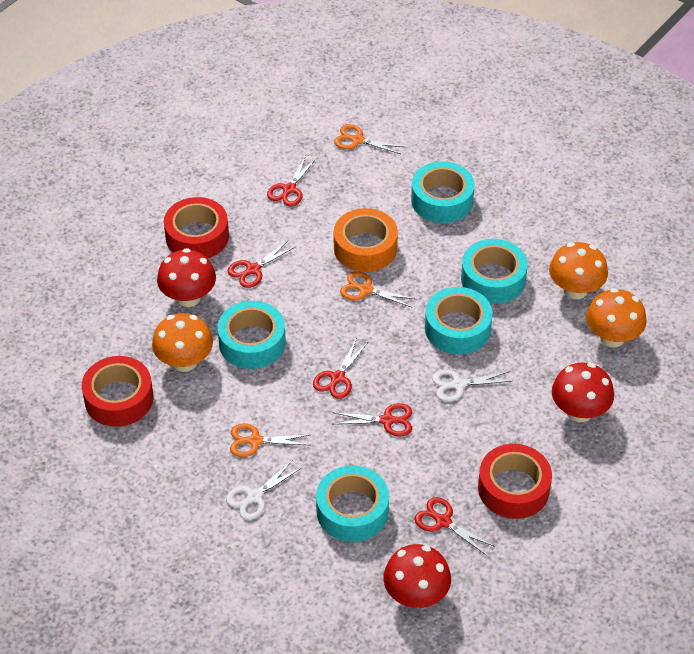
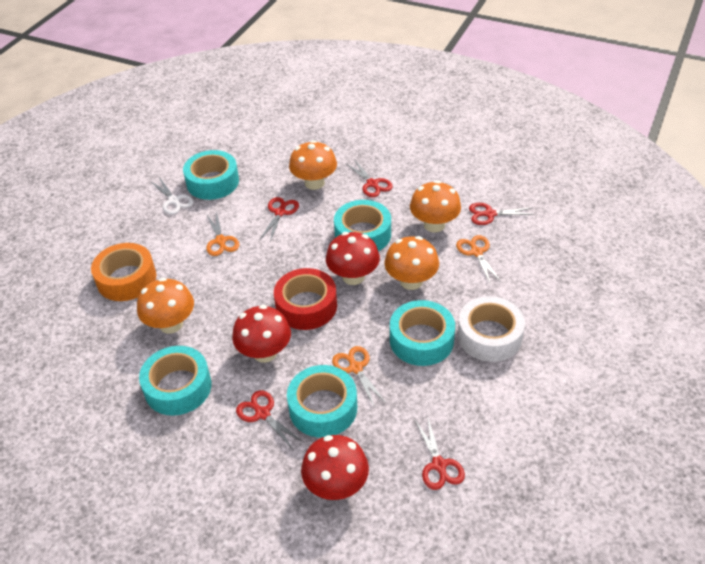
orange mushroom: [152,313,213,372] [549,242,608,299] [586,288,646,347] = 3 -> [137,278,194,334] [289,140,337,190] [384,236,439,290] [410,180,461,233] = 4
red tape: [82,356,153,427] [164,197,229,258] [478,444,552,519] = 3 -> [274,268,337,330] = 1
white scissors: [226,461,301,520] [432,370,512,402] = 2 -> [150,177,194,214] = 1
white tape: none = 0 -> [458,296,525,362] = 1

